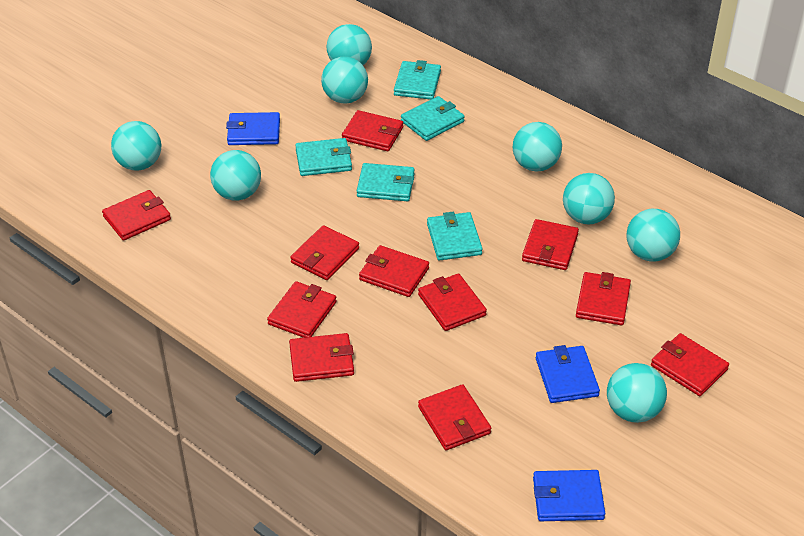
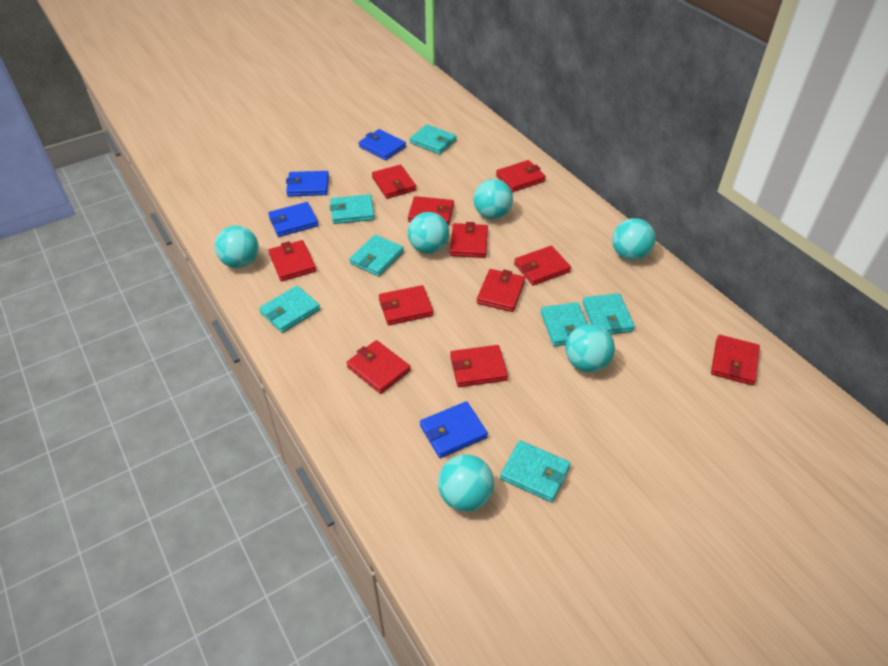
blue wallet: [226,112,280,145] [533,470,605,521] [536,345,600,403] = 3 -> [268,202,318,237] [286,171,329,197] [359,129,406,160] [420,401,488,458] = 4
turquoise ball: [111,121,161,171] [210,150,261,201] [321,56,368,104] [326,24,372,65] [513,122,562,171] [563,173,615,225] [607,363,667,423] [627,209,680,262] = 8 -> [215,225,259,268] [408,212,449,254] [438,454,494,512] [473,179,513,219] [566,324,615,372] [612,218,656,260] = 6
turquoise wallet: [295,138,352,176] [357,163,415,201] [394,60,441,100] [401,96,465,141] [427,212,483,261] = 5 -> [259,286,320,333] [330,194,375,224] [349,235,404,276] [410,124,457,154] [500,440,571,502] [541,302,587,346] [582,293,635,334] = 7

